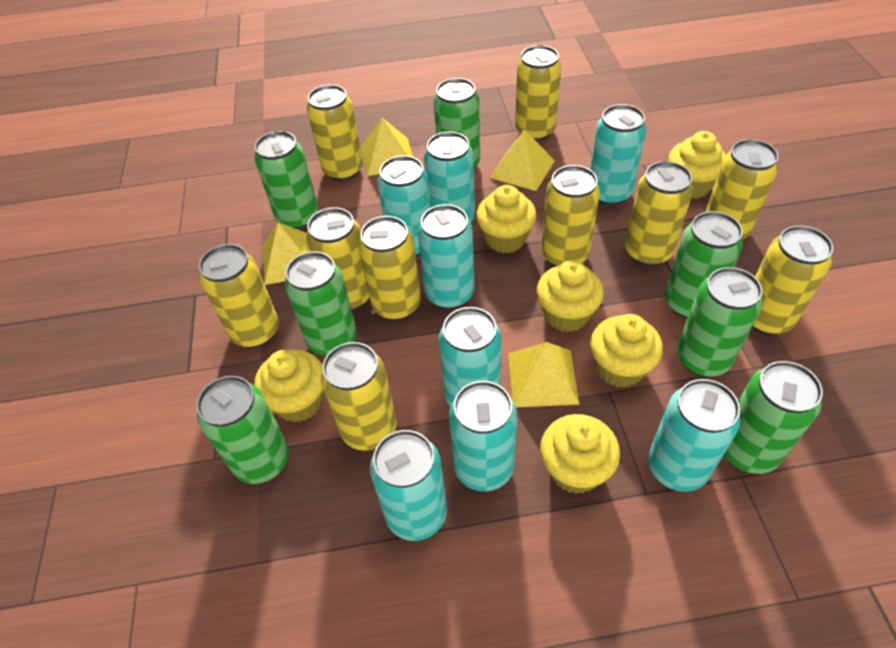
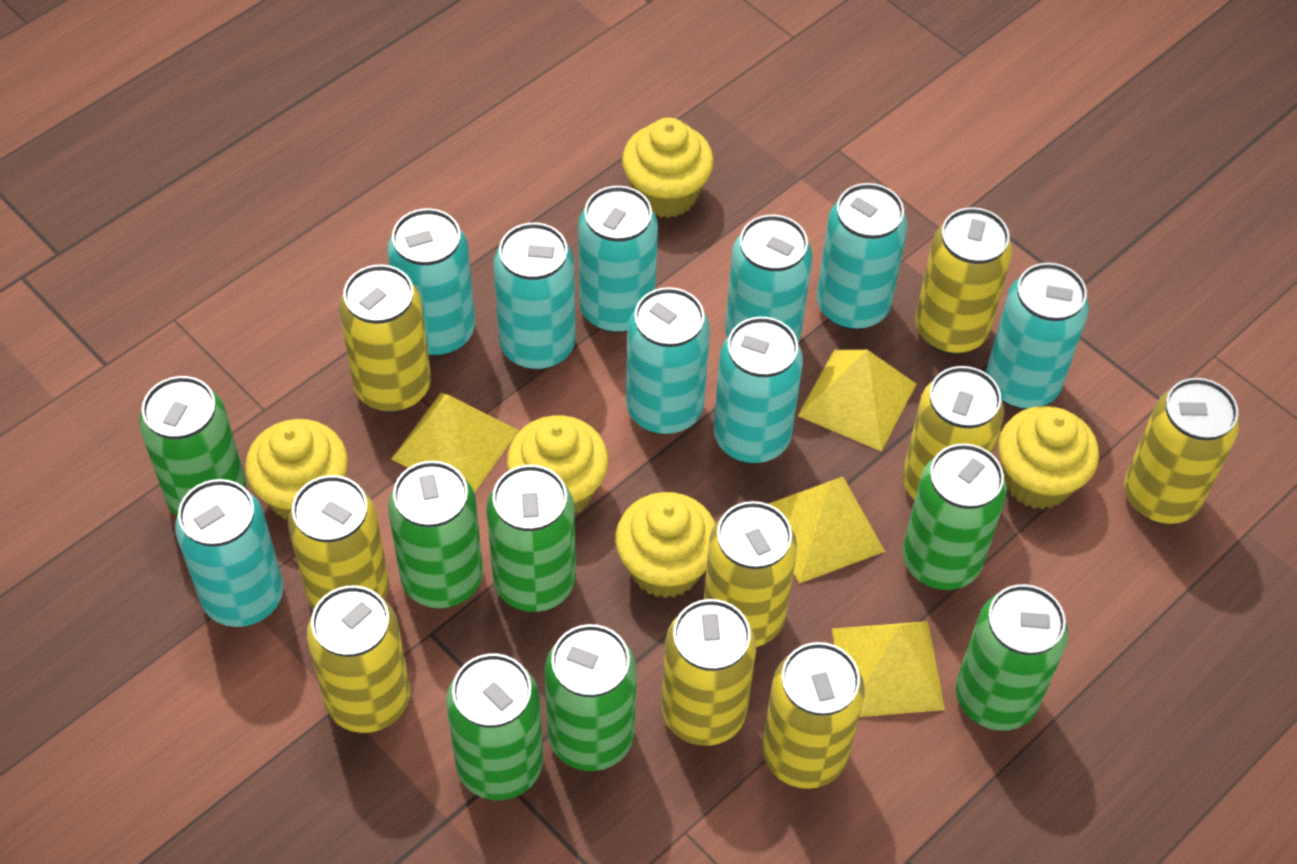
turquoise can: [370,430,447,541] [377,155,431,257] [418,204,474,309] [424,132,475,223] [439,307,501,406] [449,381,517,492] [590,104,646,205] [648,379,741,492] = 8 -> [175,479,283,627] [387,208,475,356] [494,223,576,370] [578,186,658,333] [626,287,710,435] [714,317,803,464] [725,215,812,342] [817,183,908,330] [986,263,1089,409] = 9
yellow can: [199,244,279,348] [306,207,370,311] [307,85,363,181] [321,342,397,451] [358,216,421,320] [515,45,561,141] [542,165,600,267] [625,161,693,266] [706,139,778,240] [752,226,833,335] = 10 -> [288,475,389,610] [307,585,410,733] [339,265,431,412] [661,599,756,746] [704,501,797,647] [762,642,865,789] [903,366,1004,500] [915,207,1012,354] [1124,378,1239,524] = 9
yellow cupcake: [254,350,324,422] [476,185,536,254] [537,260,604,332] [540,414,620,494] [590,314,663,388] [669,131,726,199] = 6 -> [245,419,348,520] [507,416,608,514] [615,492,716,598] [622,118,714,218] [998,406,1099,509] = 5

